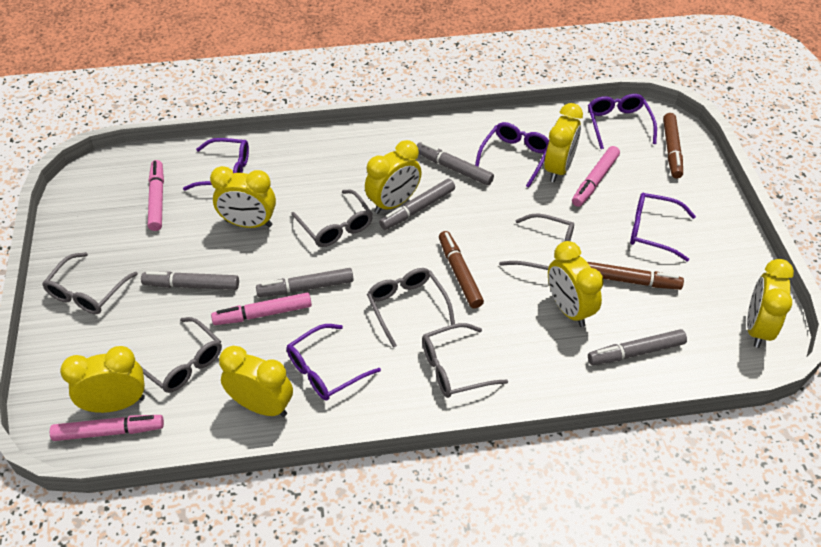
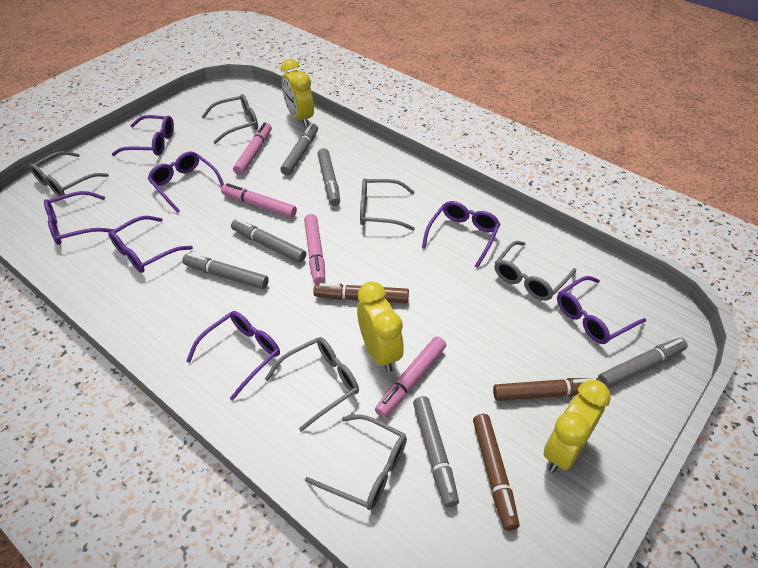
grey marker: [141,271,239,290] [256,268,354,297] [379,179,455,230] [416,142,494,186] [588,329,687,365] = 5 -> [182,253,269,289] [231,219,306,263] [280,123,318,175] [318,148,340,206] [413,396,459,507] [598,338,688,388] = 6
purple glasses: [183,138,249,191] [287,324,381,401] [475,122,549,188] [588,94,657,149] [630,193,696,261] = 5 -> [44,191,114,245] [108,216,193,273] [112,115,174,156] [148,152,224,213] [186,311,280,401] [422,201,500,268] [557,276,646,344] = 7
yellow clock: [60,346,145,413] [210,166,276,228] [219,346,293,417] [365,140,422,214] [544,103,583,182] [548,241,604,327] [747,259,794,348] = 7 -> [281,59,314,127] [357,281,404,372] [543,380,611,473] = 3

